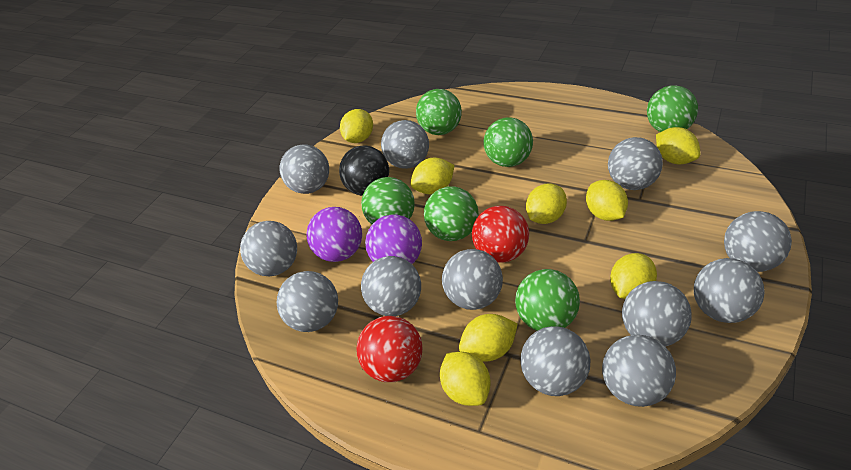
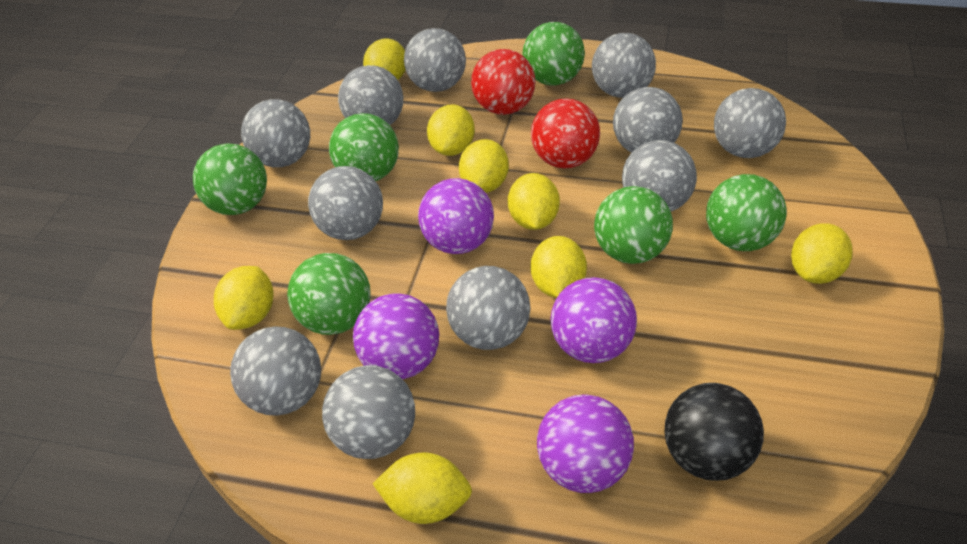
grey ball: [240,221,297,276] [277,271,338,332] [280,145,329,194] [361,256,421,316] [381,120,429,169] [442,249,503,310] [520,326,591,396] [602,335,676,407] [608,137,663,190] [622,281,692,347] [694,258,764,323] [724,211,792,272] = 12 -> [230,326,321,416] [241,99,310,167] [308,166,383,240] [322,365,415,459] [338,65,403,125] [404,28,466,92] [446,266,530,350] [592,33,656,98] [613,87,683,153] [622,140,697,211] [714,88,786,158] = 11
purple ball: [306,207,362,262] [365,215,422,264] = 2 -> [353,293,439,379] [418,178,494,254] [537,394,634,493] [550,277,637,363] = 4

